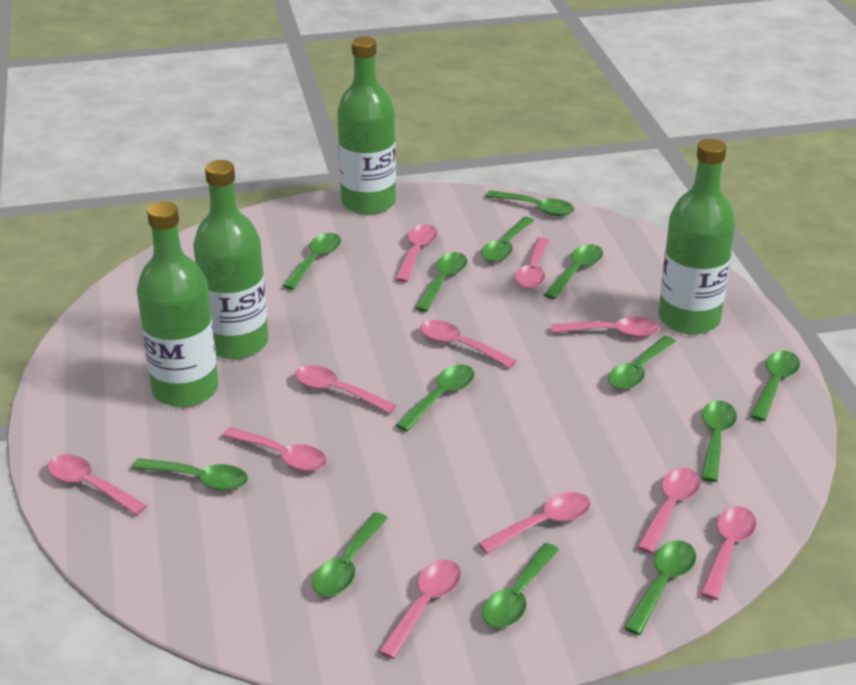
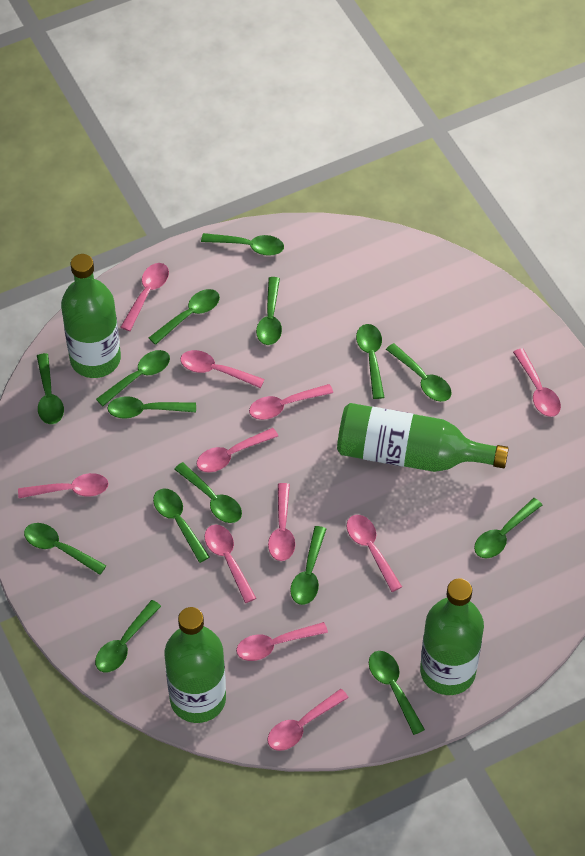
green spoon: [132,458,248,491] [283,233,341,290] [312,512,388,596] [396,365,474,432] [415,252,467,312] [481,217,535,262] [482,543,559,628] [485,190,574,216] [544,244,603,300] [608,336,676,390] [624,540,696,635] [701,401,737,482] [751,351,800,421] = 13 -> [24,523,107,575] [37,353,64,424] [95,600,161,672] [96,350,170,406] [108,396,196,419] [149,289,220,345] [153,489,210,563] [174,462,242,523] [201,233,284,256] [256,277,282,345] [290,526,326,605] [356,324,385,399] [369,651,425,735] [386,343,452,402] [474,498,542,558] = 15

